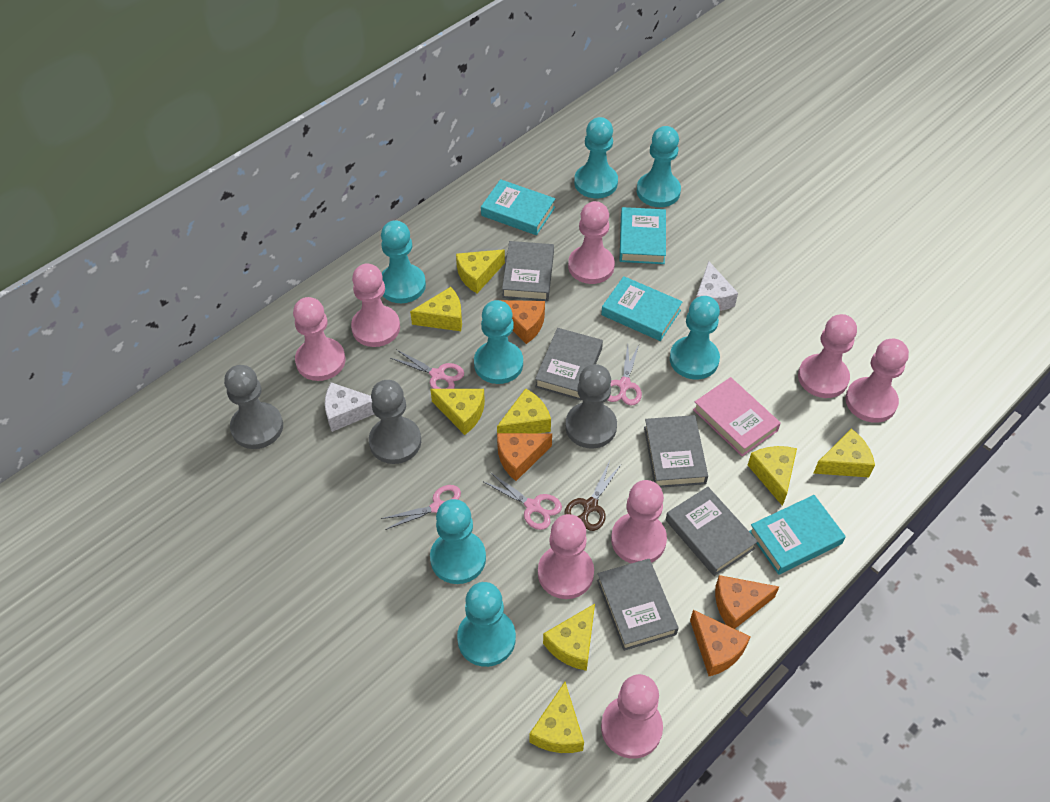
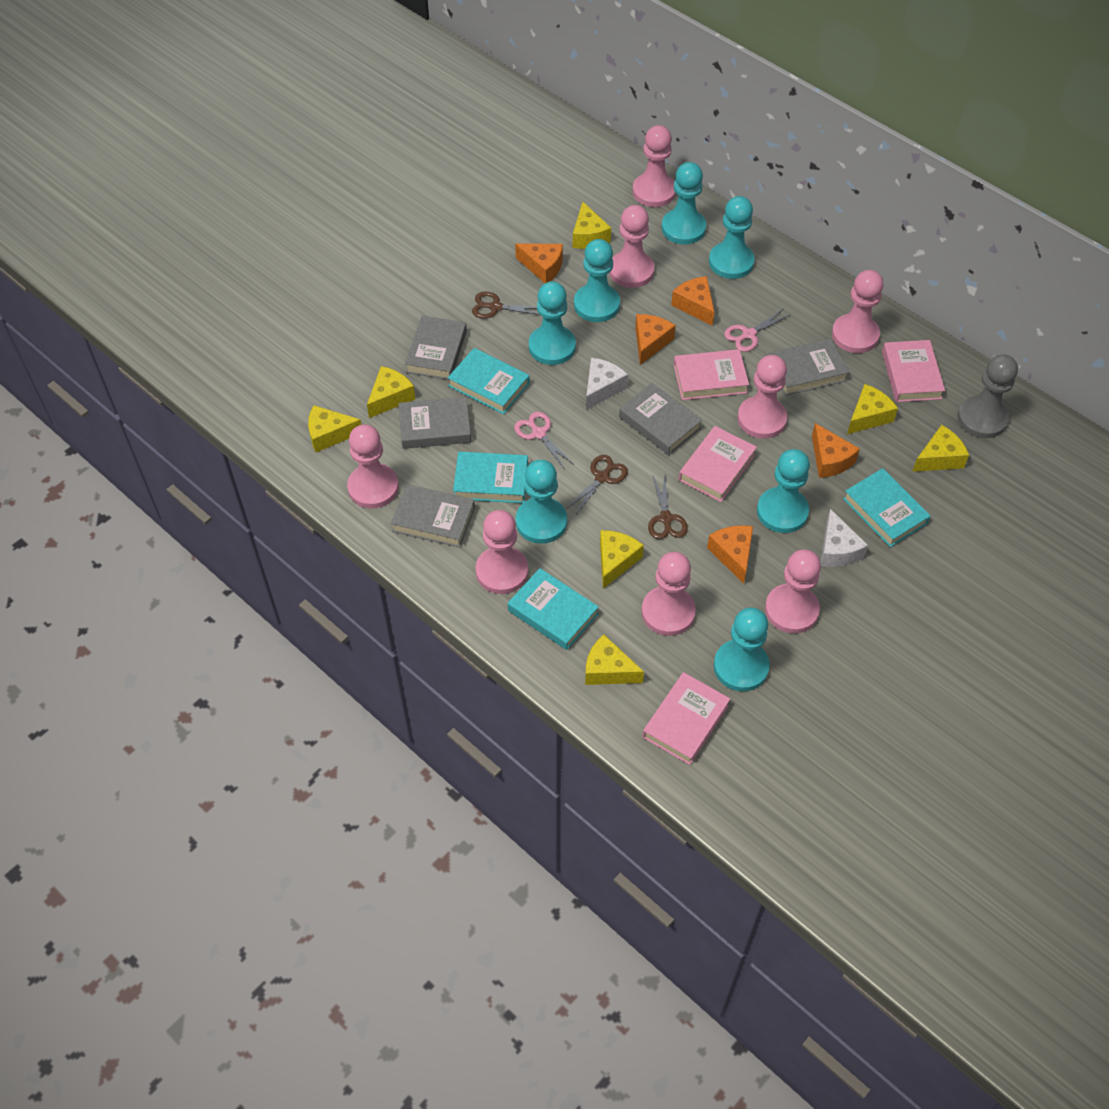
brown scissors: [564,461,621,531] = 1 -> [472,292,540,319] [566,455,628,516] [648,473,688,539] = 3
grey pawn: [224,365,283,449] [369,380,421,464] [565,364,617,449] = 3 -> [957,354,1018,438] = 1
orange cheese: [497,433,552,481] [500,300,545,344] [690,610,751,676] [715,575,779,629] = 4 -> [515,244,563,283] [635,314,676,365] [671,276,714,326] [707,525,753,584] [812,423,860,478] = 5
pink book: [693,377,781,457] = 1 -> [642,672,730,765] [674,349,749,400] [679,426,757,502] [882,340,945,402] = 4
pink scissors: [381,485,461,530] [390,349,464,389] [484,472,562,530] [608,345,642,406] = 4 -> [514,412,574,469] [724,309,790,352] = 2
yellow cheese: [410,287,462,331] [430,389,485,435] [456,249,505,293] [497,388,551,433] [529,682,584,753] [543,604,595,671] [748,446,797,506] [813,429,875,477] = 8 -> [308,405,361,452] [367,366,415,418] [573,202,611,249] [585,634,644,685] [600,530,644,589] [847,384,898,434] [912,425,969,472] = 7

